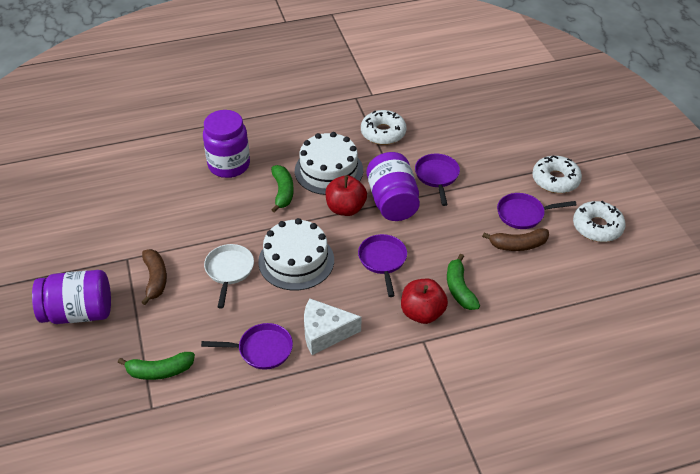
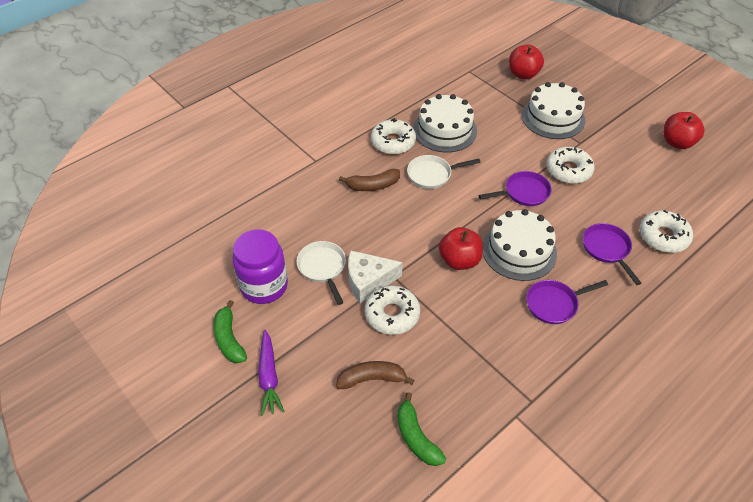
green banana: [118,352,195,380] [271,165,294,213] [447,254,480,310] = 3 -> [213,300,247,363] [397,392,446,466] = 2
purple carrot: none = 0 -> [258,330,285,416] = 1
purple jar: [32,270,111,324] [203,110,250,178] [367,152,420,221] = 3 -> [232,229,288,304] = 1
purple pan: [201,323,293,369] [358,234,407,297] [415,154,460,206] [497,193,577,229] = 4 -> [479,171,552,206] [526,280,608,324] [583,223,641,285] = 3
red apple: [325,175,367,216] [401,279,448,324] = 2 -> [439,227,483,270] [509,45,544,80] [664,112,705,149] = 3
white cake: [258,218,334,290] [295,132,363,195] = 2 -> [413,94,477,152] [483,209,557,281] [522,82,585,139] = 3
white donut: [361,110,407,145] [532,155,582,193] [573,201,626,242] = 3 -> [365,285,420,335] [371,118,416,154] [546,147,595,184] [639,210,693,253] = 4
white pan: [204,244,254,309] = 1 -> [297,241,346,305] [407,155,481,189] = 2

